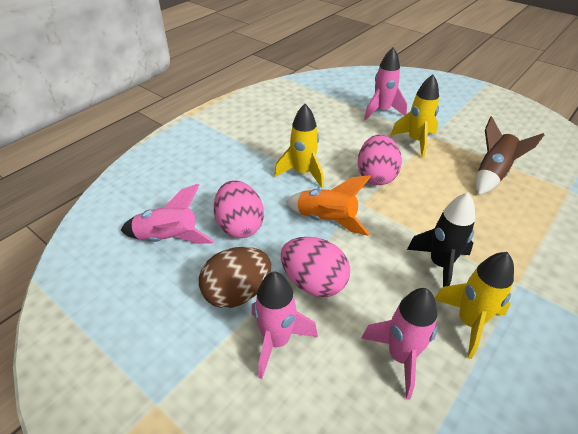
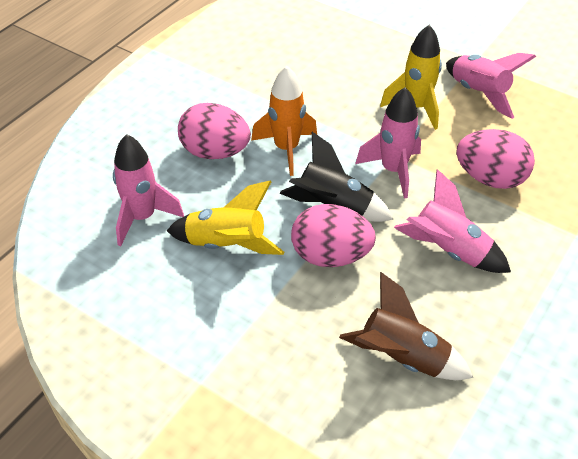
brown egg: [199,247,271,308] = 1 -> none = 0
yellow rocket: [274,104,324,188] [391,74,439,158] [435,252,514,359] = 3 -> [167,181,284,255] [380,25,442,130] = 2

